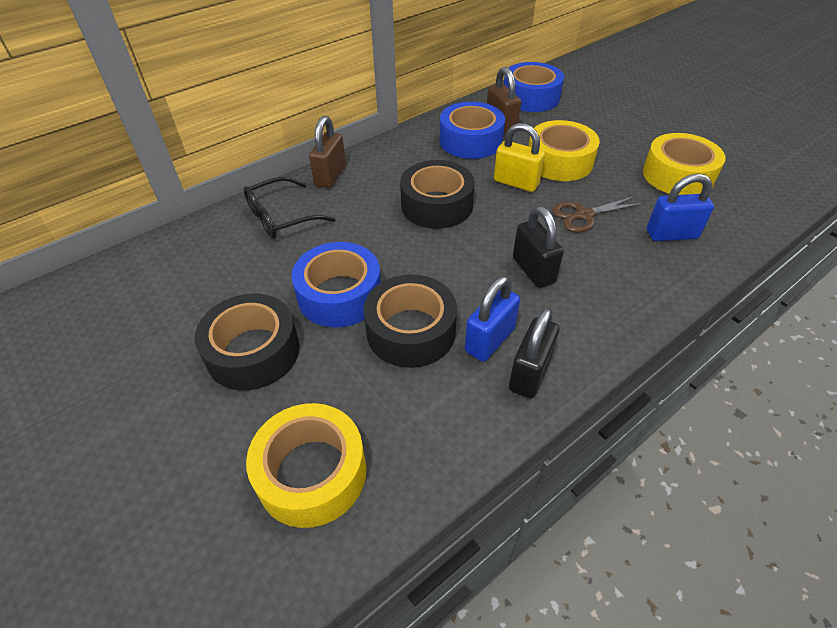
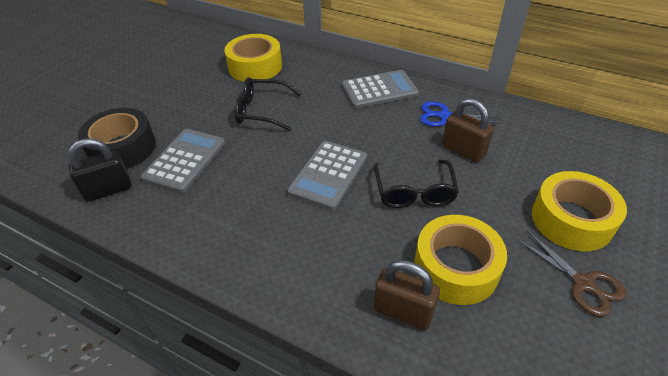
black glasses: [243,176,335,239] = 1 -> [234,77,301,131] [374,159,459,208] = 2
black padlock: [509,308,559,398] [513,206,564,288] = 2 -> [68,138,132,202] = 1
black tape: [195,294,300,391] [363,275,457,368] [400,160,475,229] = 3 -> [78,108,156,169] = 1
blue padlock: [465,276,520,362] [647,173,714,241] = 2 -> none = 0
blue scissors: none = 0 -> [420,101,501,127] = 1
blue tape: [291,242,381,328] [440,102,505,159] [504,62,564,112] = 3 -> none = 0
grey calculator: none = 0 -> [141,129,225,193] [287,141,367,210] [342,70,419,109] = 3
yellow padlock: [494,123,545,192] = 1 -> none = 0

